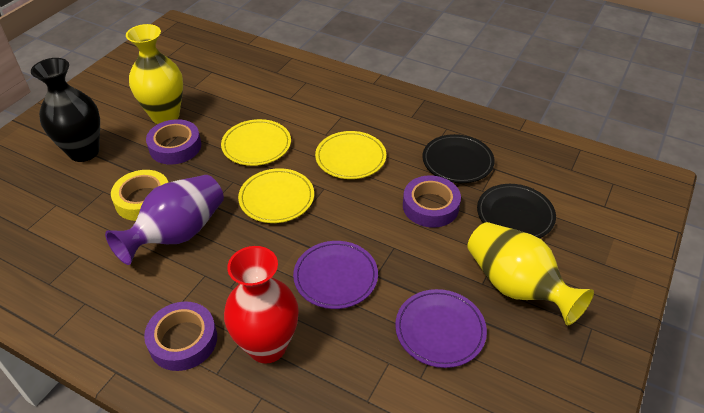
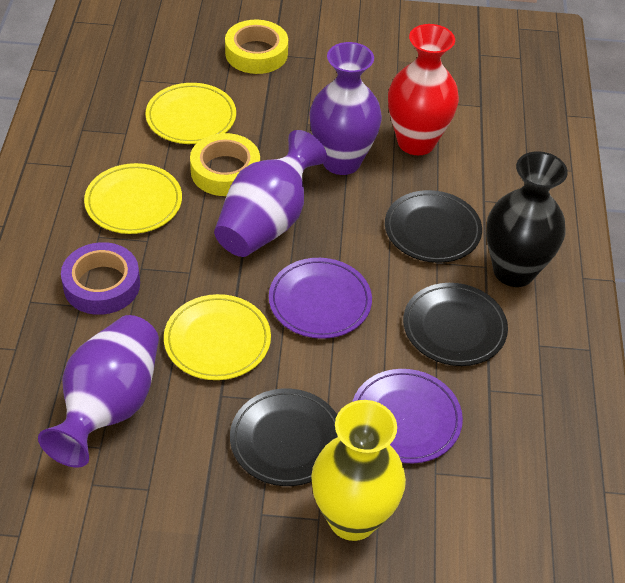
black plate: [422,134,495,183] [477,184,556,238] = 2 -> [230,388,338,486] [385,190,482,263] [403,283,508,366] = 3
purple tape: [144,302,217,371] [146,119,201,165] [403,176,461,227] = 3 -> [61,242,140,315] = 1
purple vase: [105,175,224,265] = 1 -> [38,315,159,468] [214,130,327,257] [309,42,382,175] = 3
yellow tape: [111,170,169,221] = 1 -> [190,133,260,196] [225,20,288,74] = 2
yellow vase: [126,24,183,124] [467,222,594,325] = 2 -> [311,400,406,541] = 1

